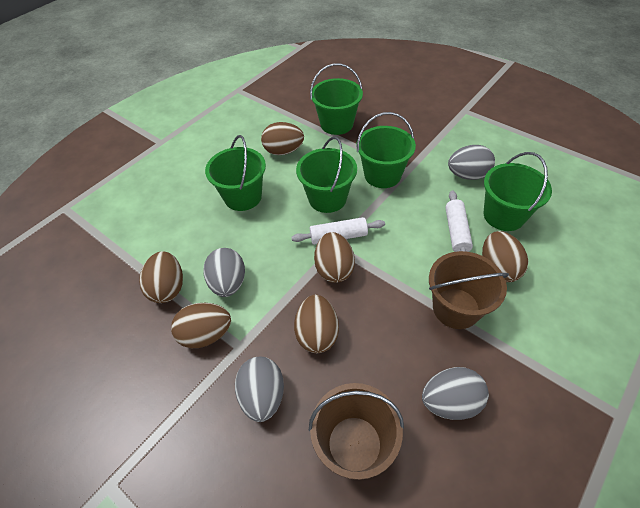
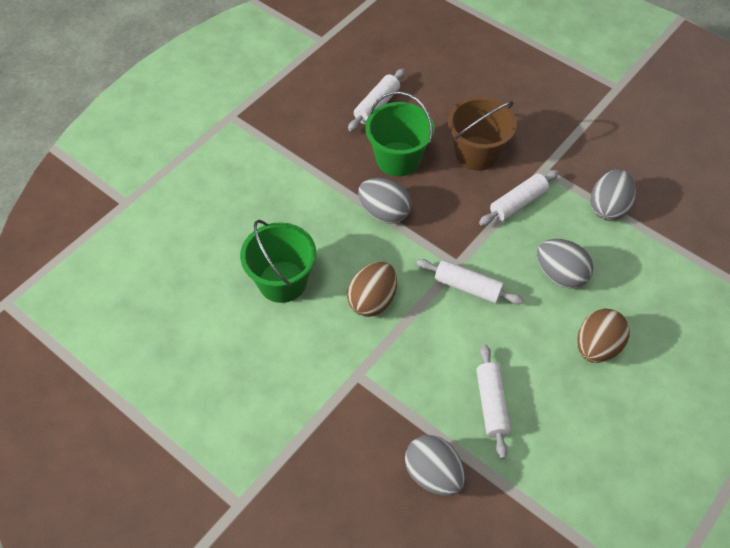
brown bucket: [309,383,404,480] [429,251,509,329] = 2 -> [448,97,517,171] = 1
brown egg: [139,251,183,303] [171,303,231,348] [261,122,304,155] [294,295,339,353] [314,232,355,283] [482,231,528,282] = 6 -> [347,262,397,317] [577,309,630,363] = 2
green bucket: [205,135,266,211] [296,137,357,213] [310,63,363,135] [356,112,416,188] [484,152,552,231] = 5 -> [240,220,316,303] [365,91,434,176] = 2
white rolling pin: [291,217,385,245] [445,190,473,252] = 2 -> [348,69,405,131] [416,259,523,304] [476,344,511,459] [479,170,559,226] = 4

